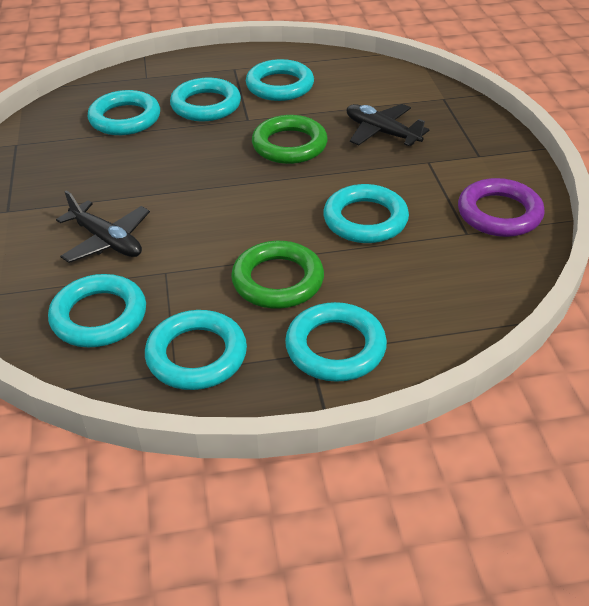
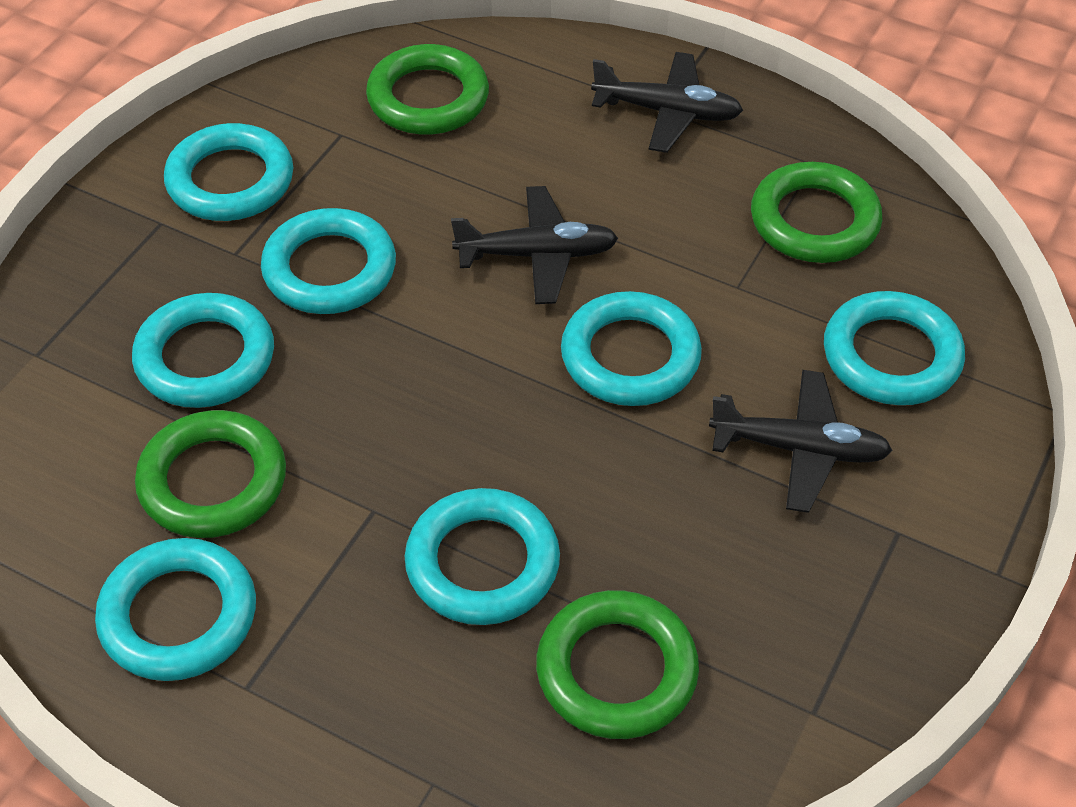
black plane: [56,190,150,263] [347,104,429,146] = 2 -> [451,186,618,304] [591,52,743,153] [709,370,893,513] = 3
green ring: [231,241,324,309] [252,115,328,164] = 2 -> [135,410,286,538] [366,44,489,135] [536,590,699,739] [751,162,882,263] = 4
purple ring: [458,178,545,237] = 1 -> none = 0

